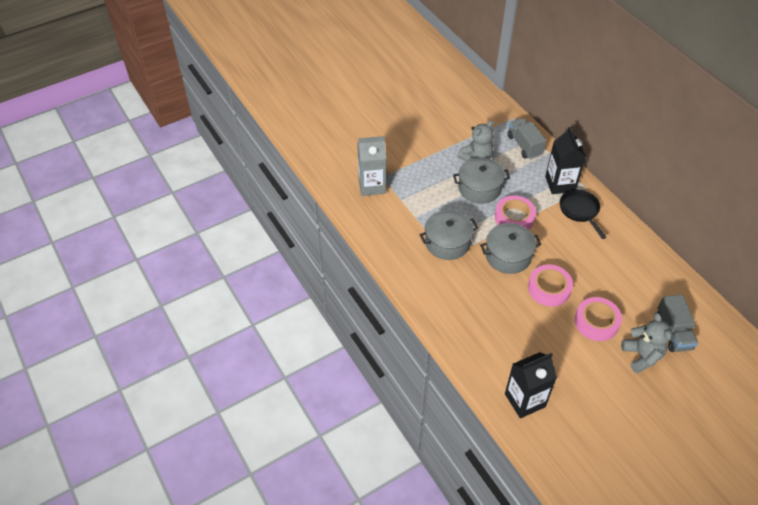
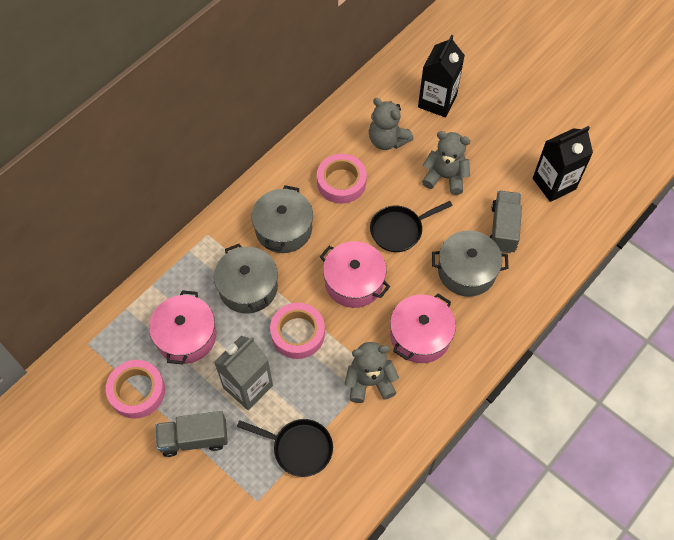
black pan: [560,189,606,239] = 1 -> [237,419,333,477] [370,201,453,252] = 2
grey teddy bear: [457,120,494,161] [621,313,672,373] = 2 -> [345,342,399,403] [369,98,413,150] [422,131,471,195] = 3
pink pot: none = 0 -> [149,290,216,364] [320,241,390,308] [390,294,456,363] = 3

